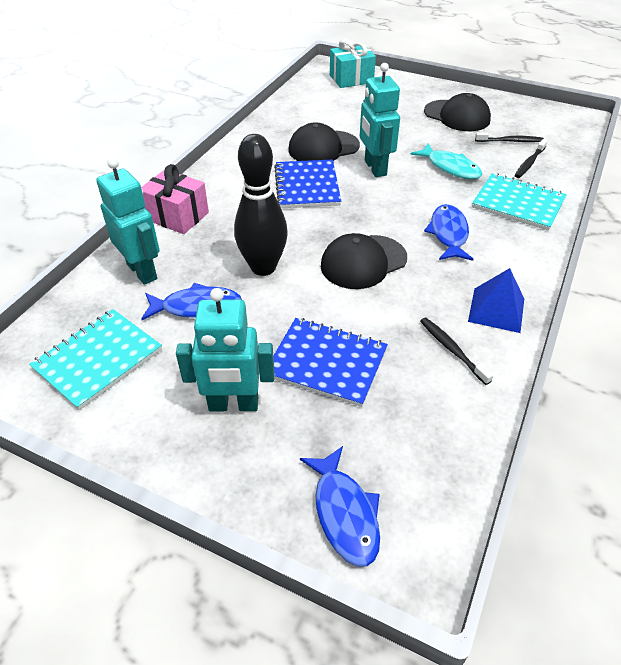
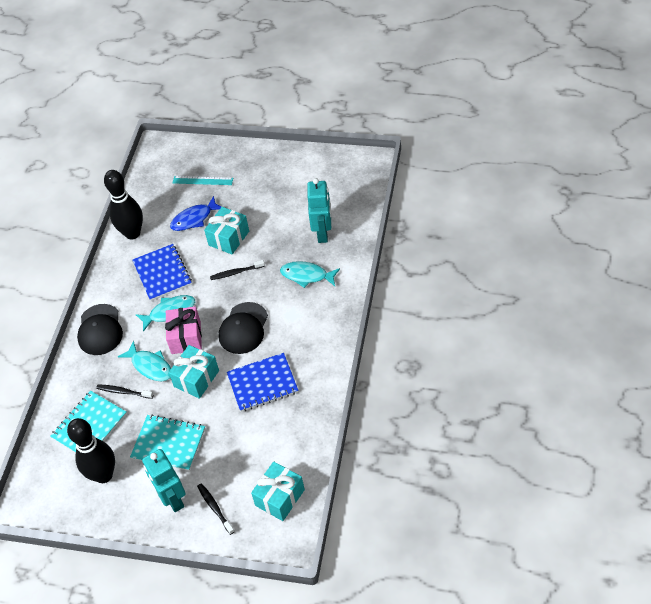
black bowling pin: [234,134,288,276] = 1 -> [67,418,115,483] [104,170,143,240] = 2
black cap: [288,123,360,161] [321,233,407,289] [424,93,491,131] = 3 -> [77,304,123,355] [219,302,268,354] = 2
blue fish: [141,283,242,320] [300,446,380,567] [424,204,473,261] = 3 -> [170,196,221,231] = 1
blue pyramid: [468,268,524,333] = 1 -> none = 0
turquoise fish: [410,143,482,179] = 1 -> [118,341,171,381] [136,295,195,332] [280,261,340,288] = 3
turquoise gift: [330,39,376,88] = 1 -> [169,345,219,399] [204,207,249,254] [251,462,305,521] = 3
turquoise robot: [96,158,160,285] [176,288,275,411] [360,63,400,177] = 3 -> [142,449,186,512] [307,178,331,243] = 2
turquoise ruler: none = 0 -> [173,176,233,185] = 1

